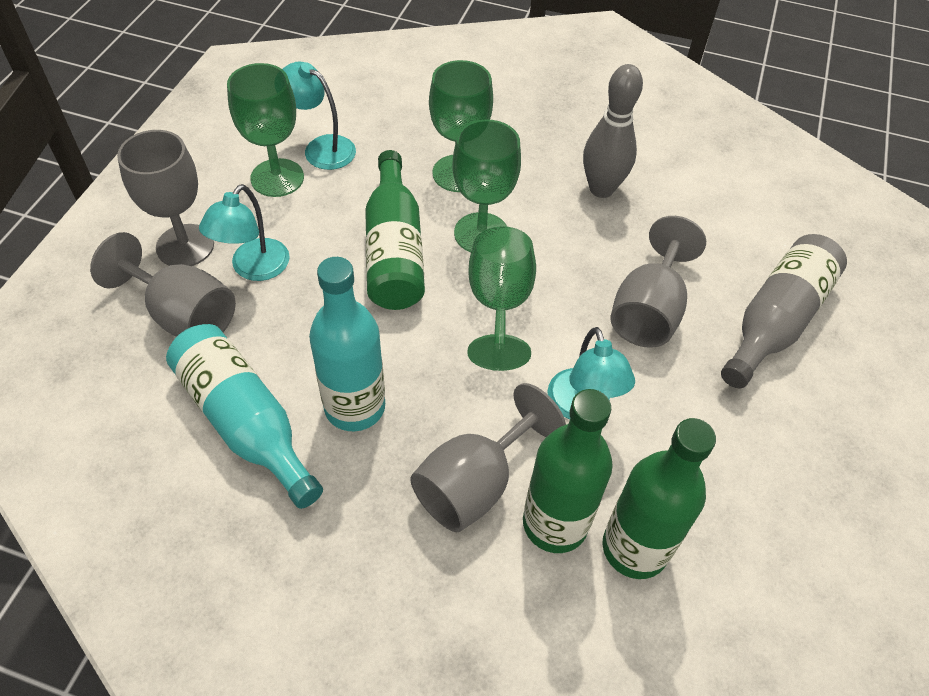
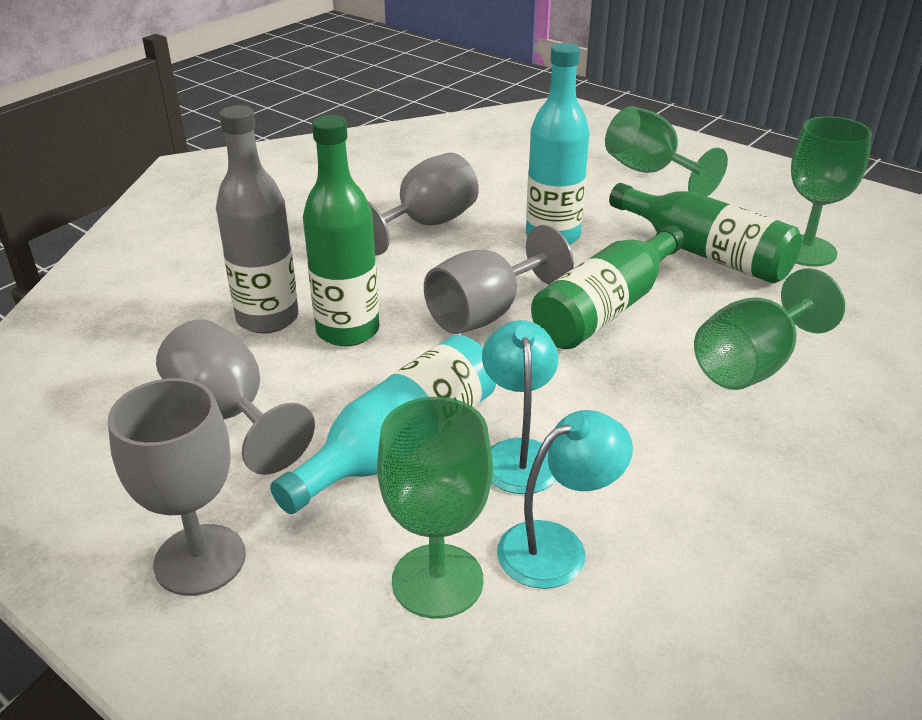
grey bowling pin: [583,64,643,198] = 1 -> none = 0
turquoise lamp: [199,184,290,281] [282,62,356,170] [547,327,635,419] = 3 -> [482,320,558,494] [497,410,633,589] = 2

